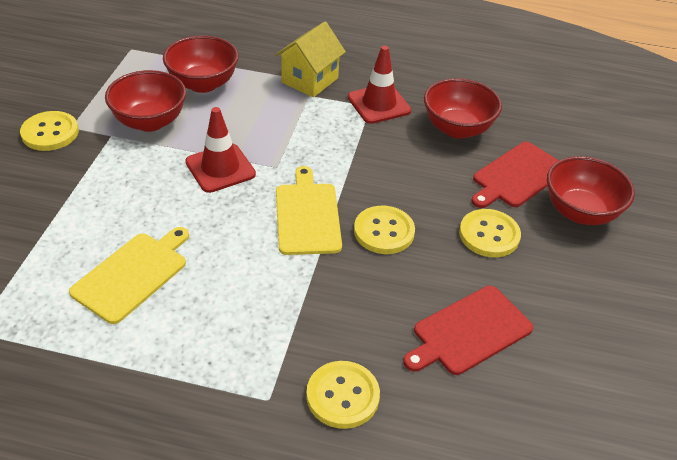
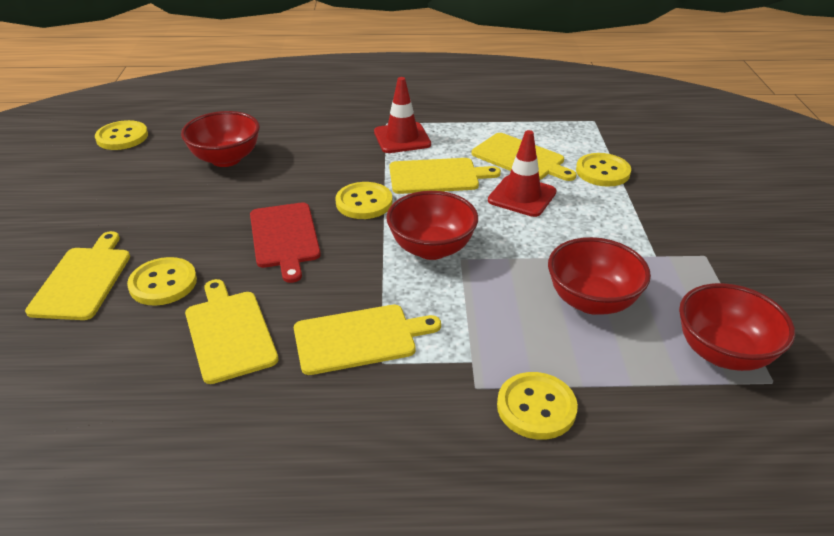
red cutting board: [403,286,534,375] [471,142,559,208] = 2 -> [250,202,321,283] = 1
yellow button: [20,111,79,151] [306,361,380,429] [354,206,415,254] [459,209,521,257] = 4 -> [95,120,148,150] [127,257,197,306] [335,182,392,219] [497,372,578,440] [576,153,631,187] = 5
yellow cutting board: [69,227,189,324] [276,166,342,255] = 2 -> [25,231,130,320] [185,279,278,384] [294,305,441,375] [389,158,501,194] [472,133,577,181] = 5
yellow house: [275,22,346,97] = 1 -> none = 0

